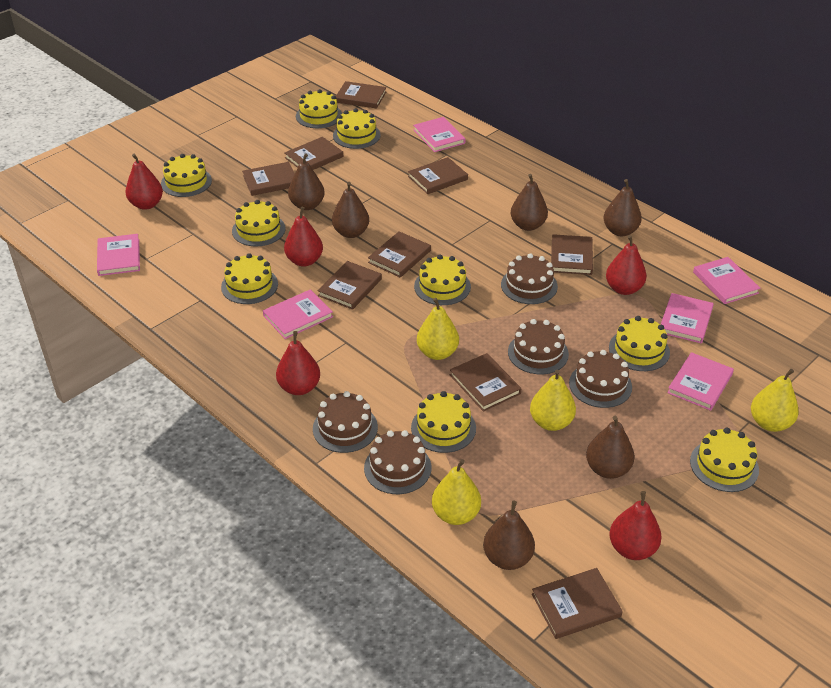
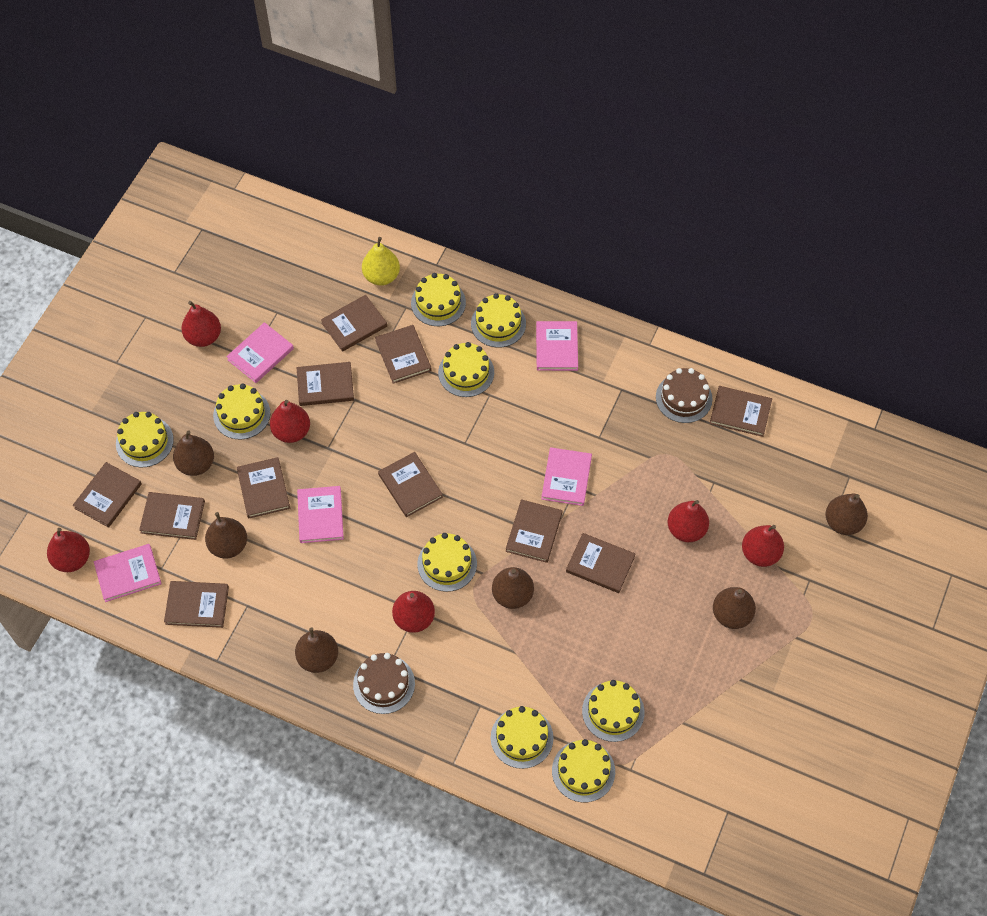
brown book: [242,162,295,196] [285,137,343,170] [317,261,382,310] [336,81,386,109] [368,231,431,278] [408,157,468,194] [450,353,521,412] [532,568,623,639] [551,234,593,275] = 9 -> [73,462,142,528] [139,492,205,540] [164,581,229,628] [237,457,290,518] [297,362,354,406] [321,295,387,352] [375,325,432,384] [378,452,443,517] [506,499,563,563] [566,533,635,593] [709,386,772,437] = 11
brown cake: [313,391,378,453] [364,430,431,494] [501,253,558,304] [508,319,569,374] [569,350,632,408] = 5 -> [353,653,415,714] [656,368,713,423] = 2
pink book: [97,234,140,276] [263,289,333,339] [413,117,466,152] [661,293,714,344] [667,352,734,411] [693,257,760,304] = 6 -> [94,544,162,602] [226,322,294,383] [297,486,344,543] [536,321,578,371] [541,447,592,506] = 5
red pear: [125,154,163,210] [276,331,320,395] [284,207,323,267] [606,235,647,295] [609,491,662,560] = 5 -> [47,528,90,572] [181,301,221,347] [270,400,310,443] [392,591,435,633] [668,500,709,542] [742,525,784,567] = 6
yellow pear: [417,298,459,360] [432,459,481,525] [530,369,576,431] [751,369,799,432] = 4 -> [362,237,400,286] = 1

